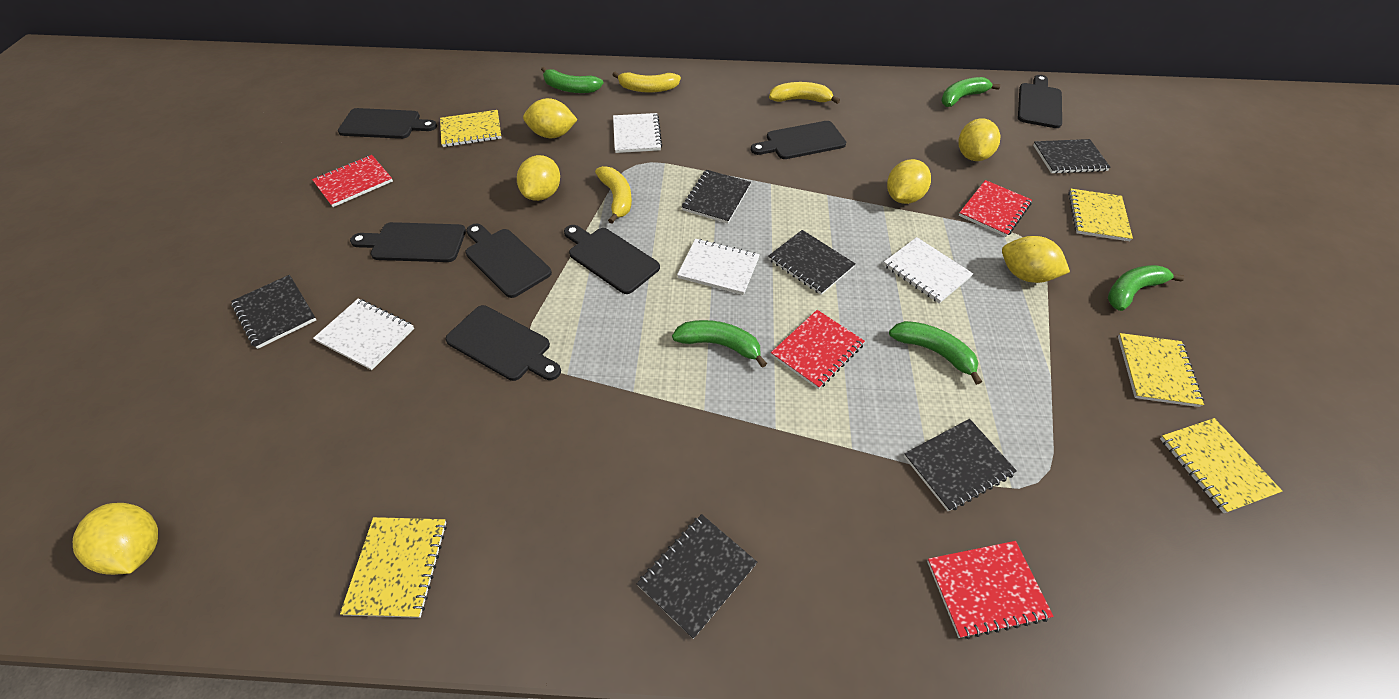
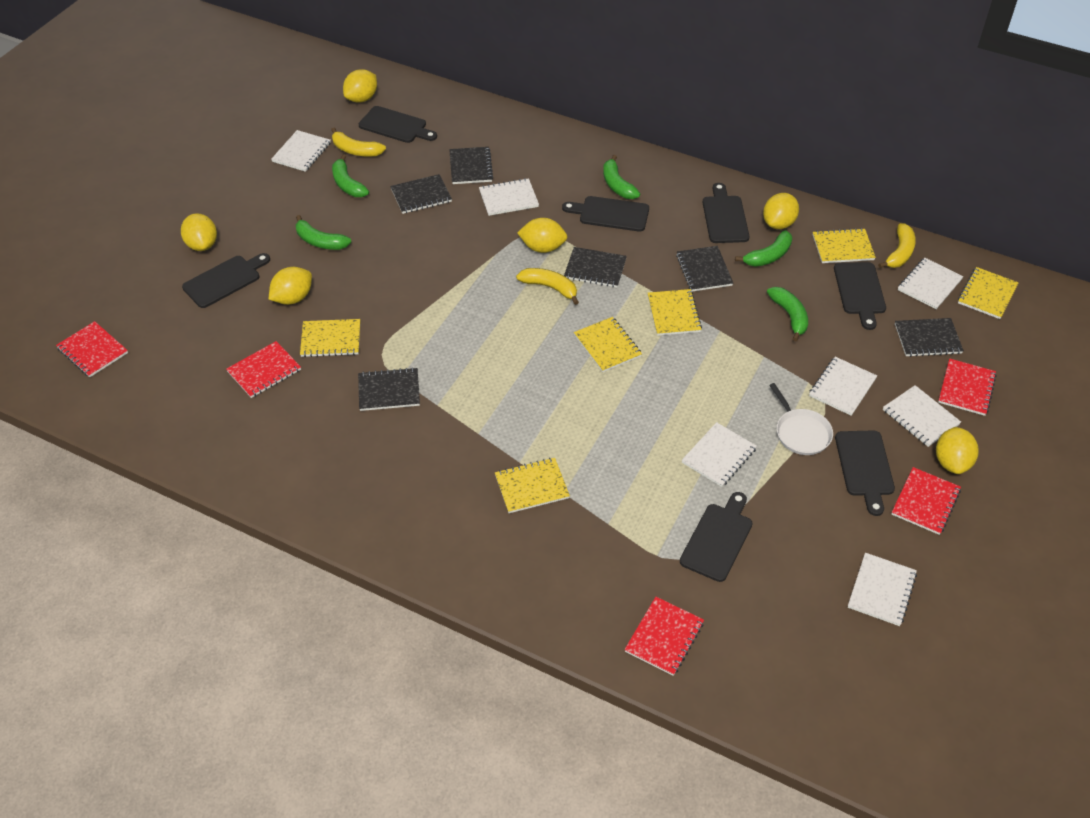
red notebook: [312,155,393,207] [771,310,865,389] [927,541,1054,639] [959,180,1032,237] = 4 -> [56,321,128,377] [226,341,301,398] [624,597,704,676] [892,467,961,535] [938,359,997,416] = 5
white notebook: [313,299,414,370] [613,113,662,153] [677,239,760,295] [883,237,973,303] = 4 -> [271,130,331,172] [479,178,539,216] [682,422,757,487] [809,357,877,416] [848,553,917,626] [883,385,961,447] [898,258,964,309] = 7
white pan: none = 0 -> [769,383,833,455] = 1
yellow notebook: [340,517,447,618] [440,110,502,147] [1068,189,1133,241] [1118,333,1204,407] [1160,418,1282,513] = 5 -> [300,319,360,357] [495,458,570,513] [574,317,642,372] [648,289,702,336] [813,228,876,263] [958,267,1019,319] = 6

